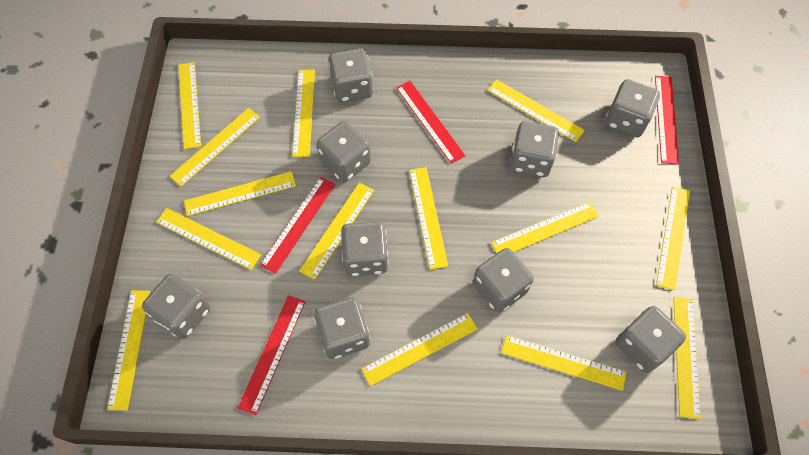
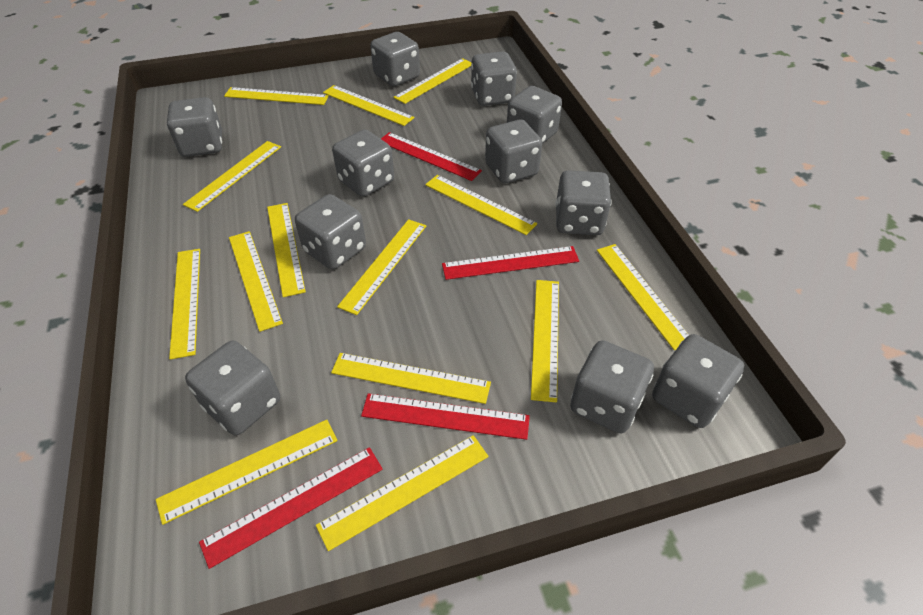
grey dice: [142,274,210,339] [314,297,370,359] [317,121,371,182] [328,48,373,103] [341,221,389,276] [473,248,534,313] [510,121,559,177] [605,79,660,138] [615,306,686,373] = 9 -> [167,97,222,157] [185,341,280,435] [295,194,366,270] [332,130,394,197] [370,32,420,86] [471,51,517,106] [485,119,542,183] [507,86,562,144] [555,170,611,235] [570,340,654,433] [652,334,744,428] = 11

